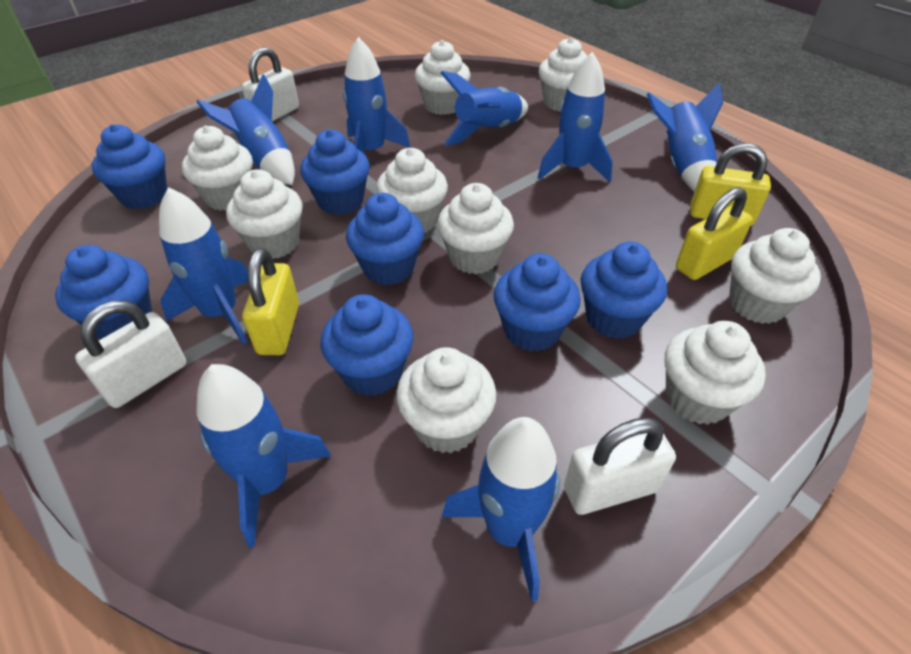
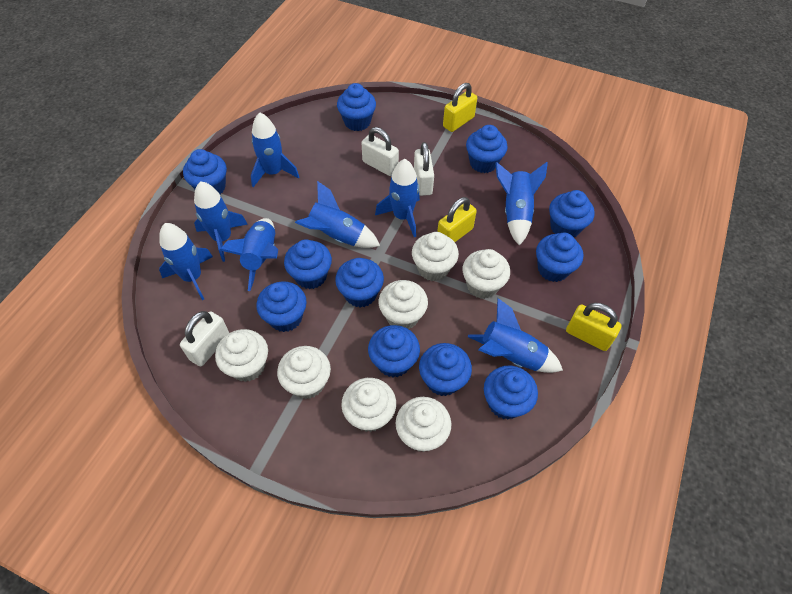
blue cupcake: [55,245,152,339] [92,124,167,209] [300,129,370,215] [321,294,414,396] [346,193,424,285] [494,253,581,352] [581,242,667,339] = 7 -> [183,149,227,195] [256,281,307,332] [284,239,332,289] [335,258,384,308] [337,83,376,131] [368,325,420,377] [419,343,472,396] [466,125,508,173] [484,366,538,419] [536,233,583,282] [549,190,595,237] = 11
white cupcake: [182,126,253,211] [226,169,303,259] [376,148,448,232] [396,347,496,453] [415,40,471,115] [437,183,514,274] [539,37,587,111] [665,321,766,425] [729,228,821,324] = 9 -> [215,329,268,382] [277,346,331,399] [341,378,396,432] [379,280,428,329] [396,397,451,452] [412,232,459,281] [463,249,510,299] = 7

